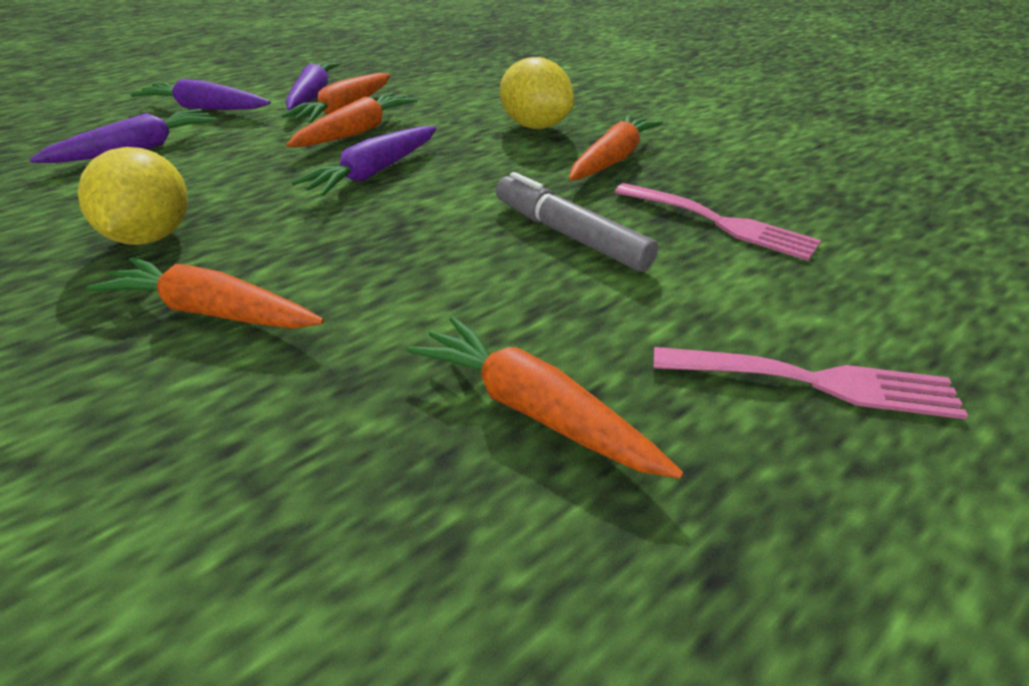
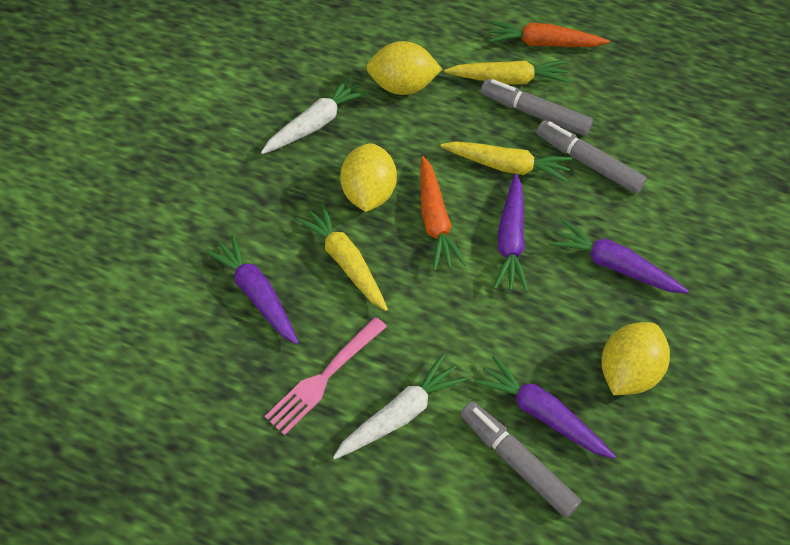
grey marker: [496,172,658,272] = 1 -> [460,401,581,518] [481,79,593,136] [536,120,647,194] = 3
orange carrot: [87,257,324,328] [281,73,390,123] [286,93,418,147] [407,317,683,479] [569,115,663,181] = 5 -> [420,156,467,271] [488,21,610,47] = 2
pink fork: [615,183,821,261] [653,347,968,420] = 2 -> [264,317,387,436] = 1
white carrot: none = 0 -> [261,77,368,154] [333,354,466,459] = 2
yellow carrot: none = 0 -> [296,203,388,311] [440,141,572,182] [444,60,569,85] = 3
yellow lemon: [78,147,188,245] [500,57,574,129] = 2 -> [340,143,397,212] [366,41,442,95] [601,322,670,395] = 3

